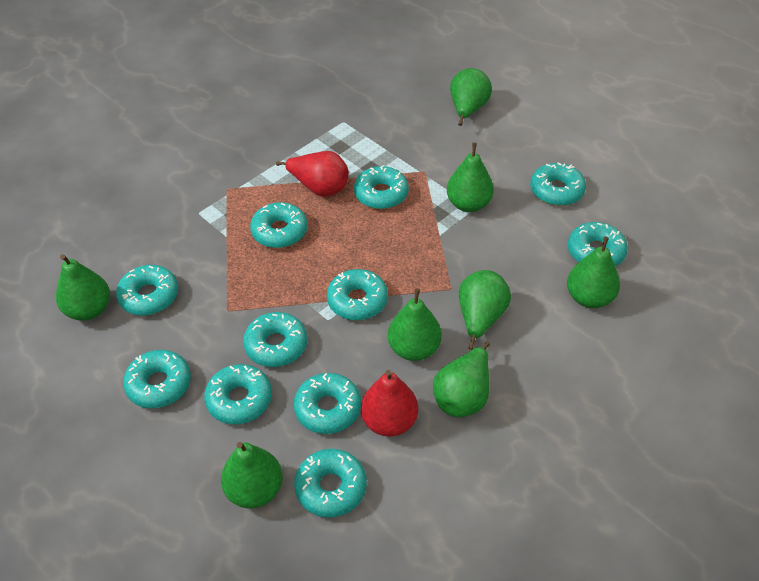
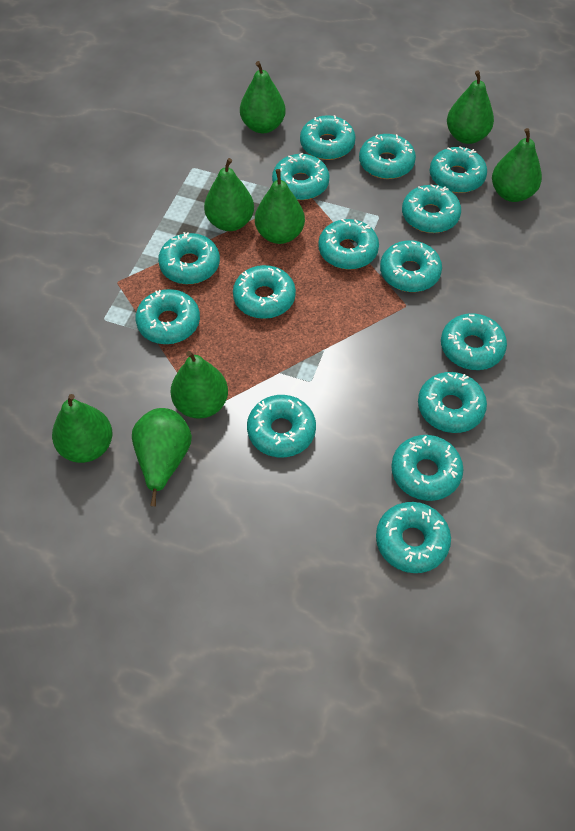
red pear: [276,151,349,197] [361,370,418,437] = 2 -> none = 0
turquoise donut: [116,265,178,316] [123,350,191,408] [204,364,272,425] [243,312,307,367] [250,202,308,248] [294,373,361,434] [294,449,367,518] [327,269,388,320] [354,165,409,209] [530,162,586,206] [568,222,628,266] = 11 -> [136,289,200,344] [158,232,220,284] [233,265,296,319] [247,395,316,458] [272,153,330,200] [300,115,356,160] [318,219,379,270] [359,134,416,179] [376,502,451,573] [380,240,442,292] [391,435,464,501] [402,184,461,233] [418,372,487,433] [430,146,487,193] [441,313,507,370] = 15

